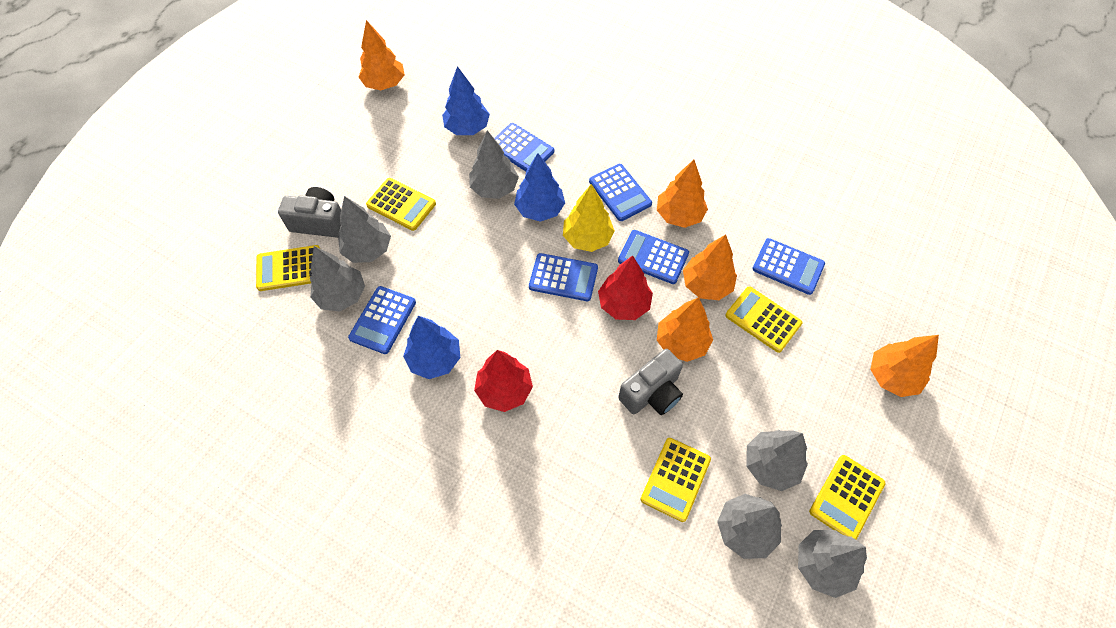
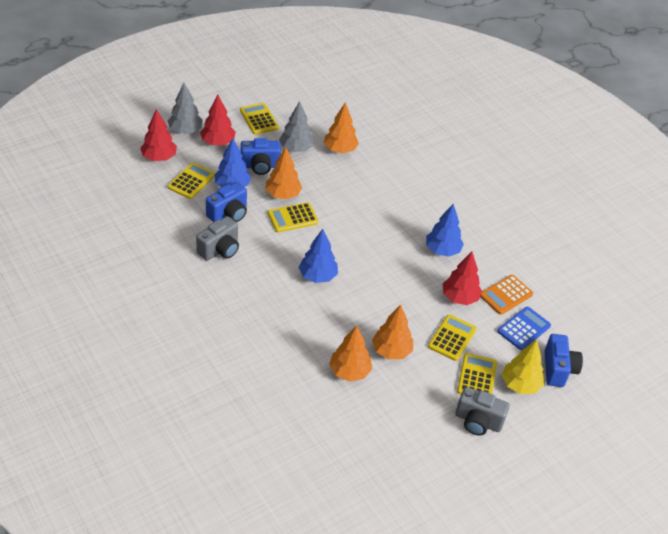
blue calculator: [348,286,416,354] [494,123,554,171] [529,253,598,301] [589,164,652,221] [618,230,689,284] [752,238,825,295] = 6 -> [497,307,551,350] = 1
blue camera: none = 0 -> [206,182,247,222] [241,138,281,175] [544,334,583,387] = 3
grey tree: [310,246,365,311] [338,196,391,263] [469,130,519,199] [717,494,782,559] [746,430,808,491] [798,530,867,598] = 6 -> [168,83,203,133] [279,101,314,152] = 2
orange calculator: none = 0 -> [480,275,533,315] = 1
orange tree: [359,20,405,91] [657,160,708,228] [657,297,713,362] [683,234,737,300] [870,335,939,397] = 5 -> [266,147,302,199] [324,102,359,153] [329,325,372,381] [372,305,413,359] = 4
red tree: [474,350,533,412] [598,255,653,320] = 2 -> [140,109,177,161] [200,95,236,145] [443,252,482,305] = 3

